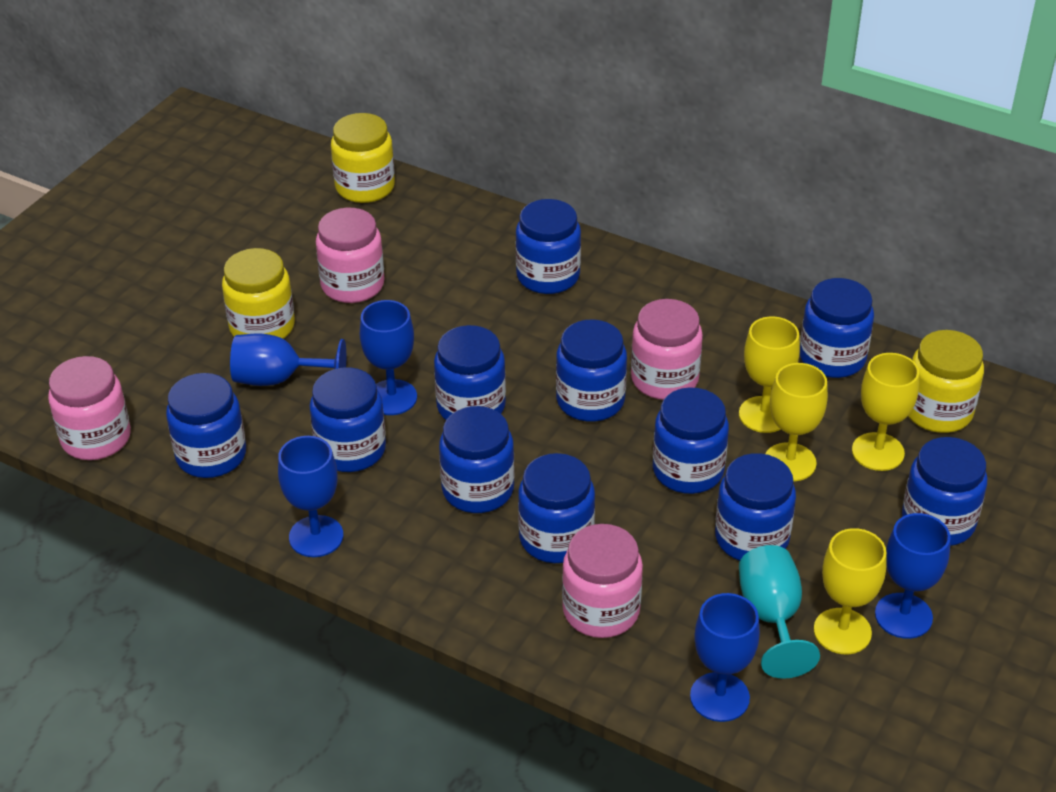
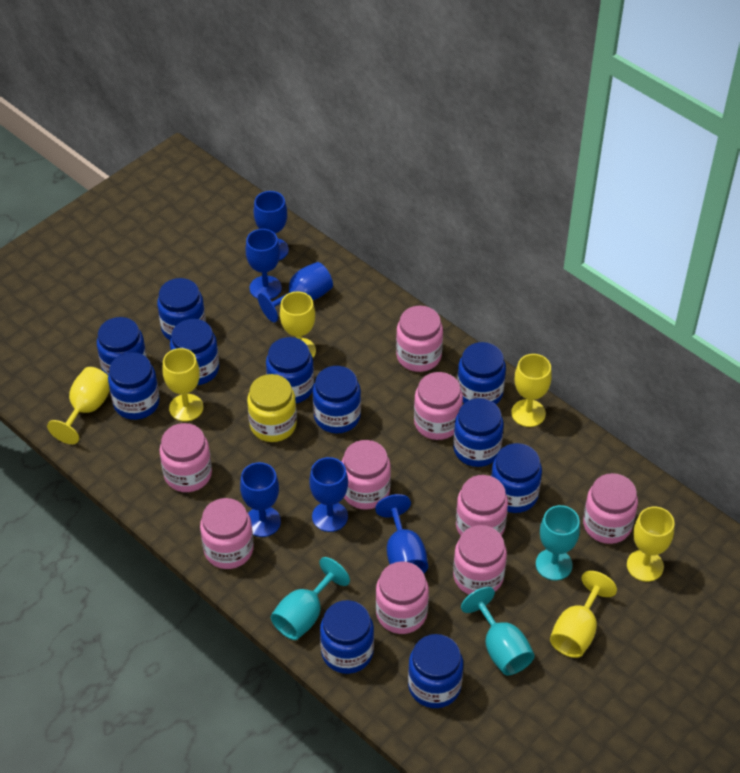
blue goblet: [230,333,346,386] [278,436,343,557] [360,300,417,415] [690,593,760,722] [875,513,951,639] = 5 -> [240,462,281,537] [246,229,282,299] [254,191,289,260] [258,262,333,323] [309,457,348,532] [375,494,428,573] = 6
pink jar: [48,356,131,460] [316,208,385,303] [562,524,643,638] [631,299,703,400] = 4 -> [160,423,212,492] [200,498,254,569] [342,440,391,510] [376,561,429,634] [396,306,443,372] [414,372,463,440] [453,525,507,595] [456,475,508,536] [583,473,638,544] = 9
turquoise goblet: [739,545,820,679] = 1 -> [271,557,350,640] [461,587,535,675] [536,505,580,581] = 3
yellow goblet: [739,317,800,433] [765,363,828,481] [814,528,887,654] [852,353,919,471] = 4 -> [47,367,110,444] [163,348,203,422] [280,291,316,358] [511,354,552,427] [550,571,617,658] [627,507,675,582] = 6
yellow jar: [222,248,295,339] [331,113,395,203] [908,330,984,433] = 3 -> [247,374,297,442] = 1

